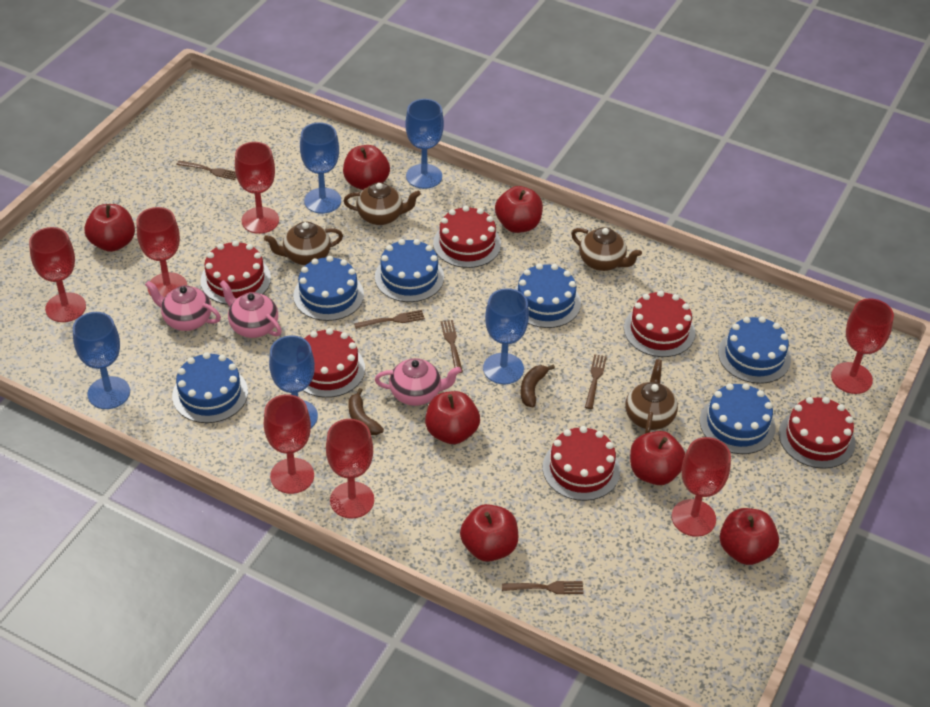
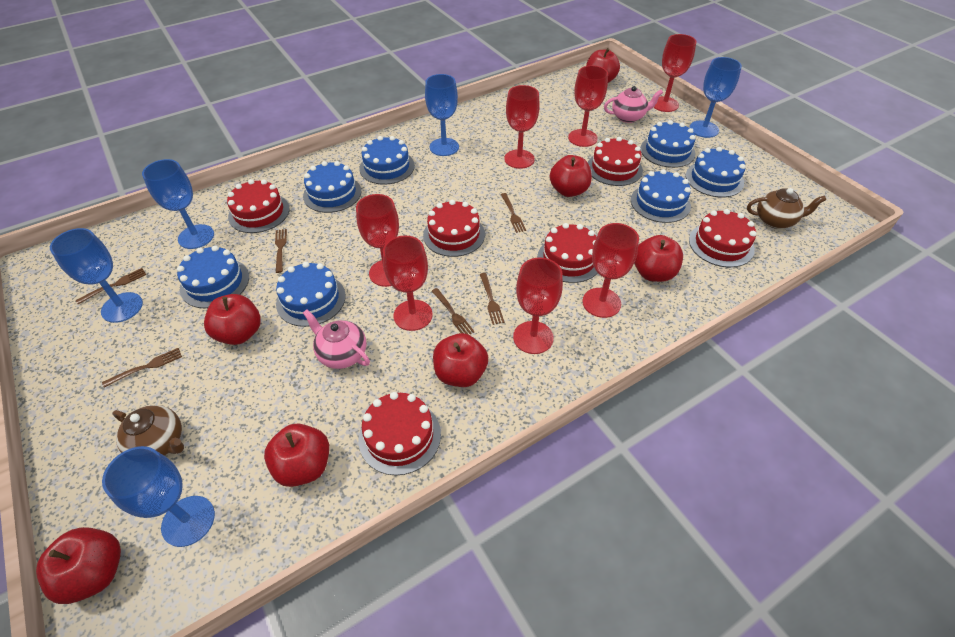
blue cake: [172,352,248,423] [293,256,364,321] [375,239,444,302] [515,263,581,328] [700,383,776,454] [718,316,791,384] = 6 -> [177,245,249,308] [276,262,346,327] [303,161,361,213] [359,136,415,185] [631,169,691,223] [640,120,695,168] [686,147,746,197] = 7
brown banana: [348,388,384,435] [521,364,555,407] = 2 -> none = 0
brown fork: [176,161,237,180] [354,310,425,329] [441,320,463,373] [502,581,584,594] [585,354,607,409] = 5 -> [76,268,146,304] [102,348,182,388] [275,229,287,273] [432,288,475,335] [480,273,504,325] [501,193,526,233] = 6
brown teapot: [264,222,343,265] [344,182,421,225] [571,227,642,271] [625,359,678,434] = 4 -> [112,405,184,456] [747,188,826,229] = 2
pink teapot: [145,281,221,331] [219,280,282,338] [375,358,461,406] = 3 -> [303,309,370,369] [604,86,663,123] = 2

